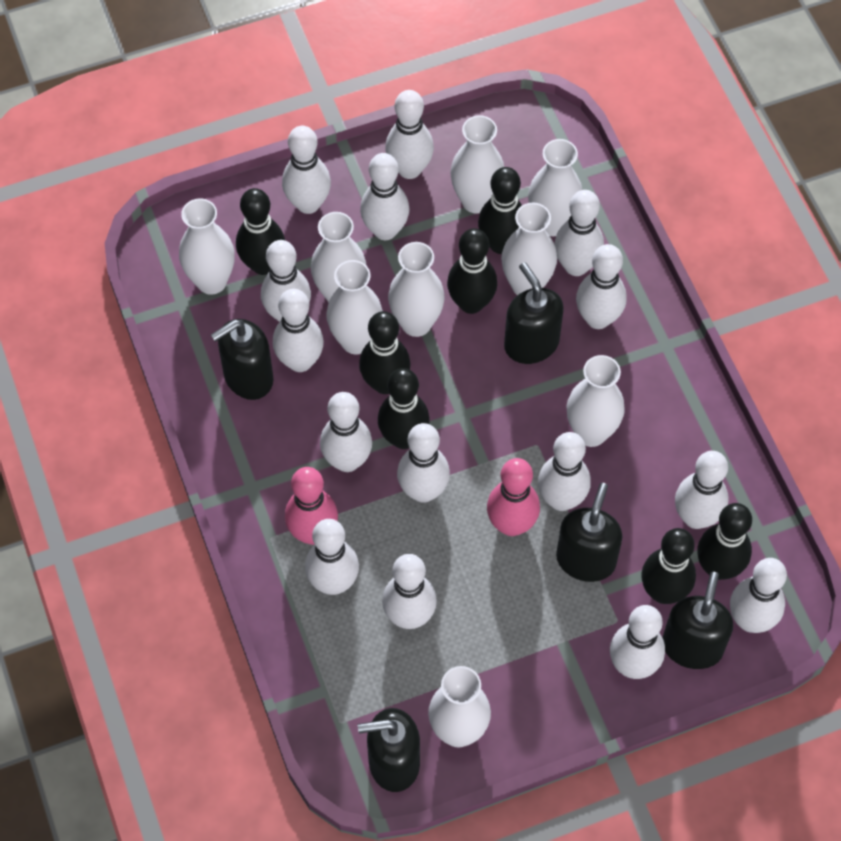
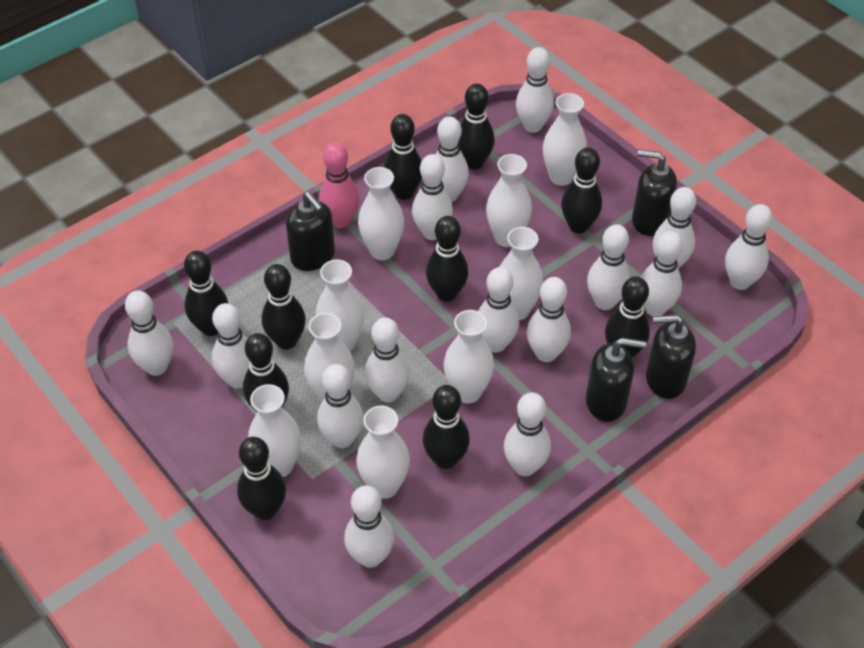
black bowling pin: [236,188,285,275] [359,311,410,394] [378,368,430,449] [447,228,497,314] [478,167,522,254] [642,528,696,604] [697,503,752,580] = 7 -> [184,251,229,336] [237,437,286,520] [243,333,289,411] [262,264,306,350] [384,114,422,200] [423,385,470,469] [426,216,468,302] [459,84,495,169] [561,147,602,233] [605,277,650,358] = 10
black soap dispenser: [211,319,274,400] [358,708,420,792] [504,262,564,364] [556,483,622,582] [662,572,733,669] = 5 -> [286,192,335,271] [586,338,646,422] [632,150,677,236] [646,315,696,399] = 4
pink bowling pin: [285,467,338,545] [487,458,540,536] = 2 -> [319,142,360,228] = 1

